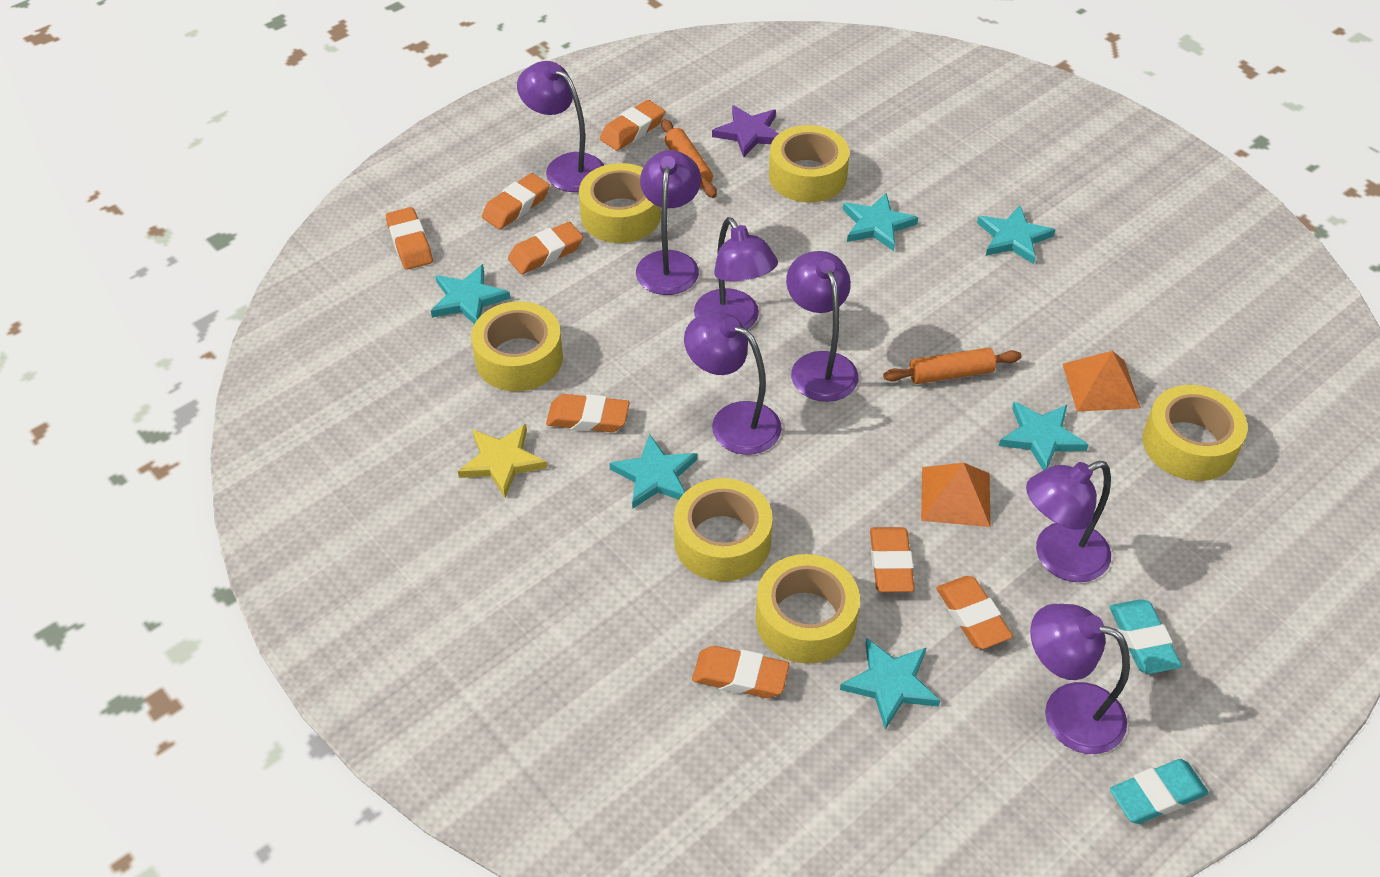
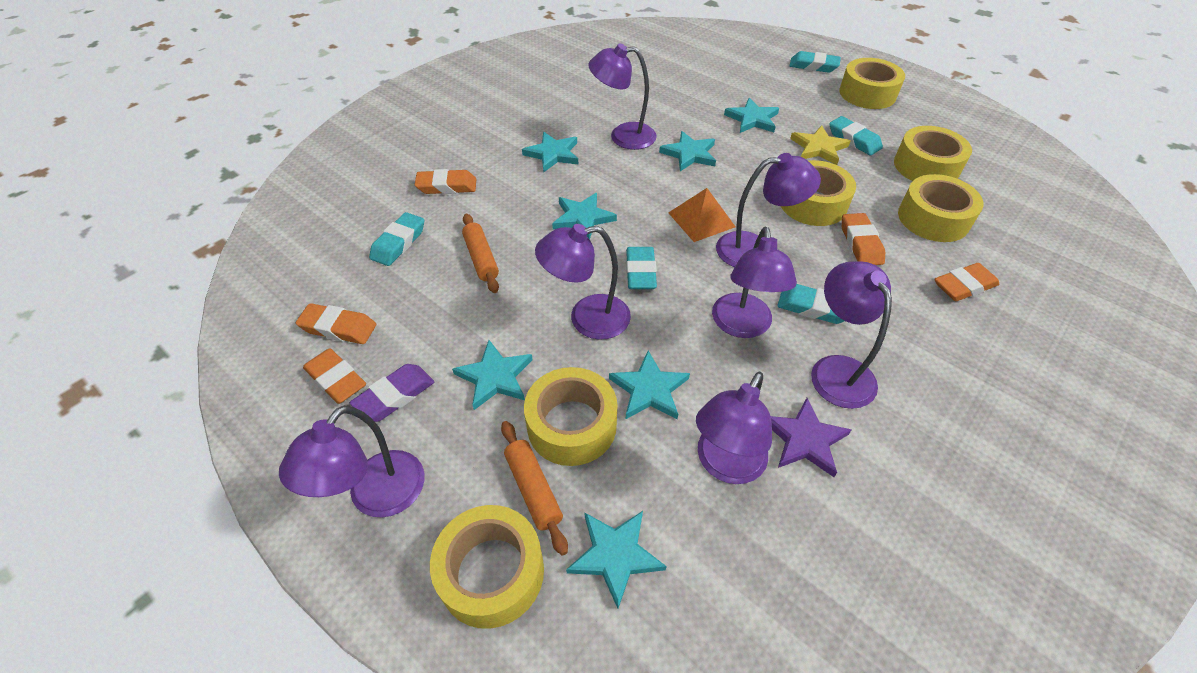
orange eraser: [386,207,433,270] [482,173,550,229] [508,222,583,274] [546,394,630,432] [600,100,665,151] [692,646,790,698] [870,527,915,592] [936,576,1013,649] = 8 -> [296,303,376,344] [303,348,366,404] [414,169,476,194] [842,213,885,265] [935,263,999,301] = 5
orange pyramid: [921,463,990,527] [1063,351,1141,412] = 2 -> [668,188,736,242] = 1
purple eraser: none = 0 -> [350,364,434,422] = 1
turquoise eraser: [1109,599,1182,674] [1110,759,1209,824] = 2 -> [369,212,424,266] [626,247,657,289] [777,284,844,324] [790,51,841,73] [829,116,883,155] = 5
turquoise star: [431,264,510,324] [609,434,697,509] [840,638,940,730] [843,193,918,251] [977,205,1055,264] [999,402,1089,470] = 6 -> [452,340,533,410] [522,132,578,172] [552,193,617,240] [566,511,667,608] [609,351,690,420] [659,131,716,171] [724,98,779,133] = 7

